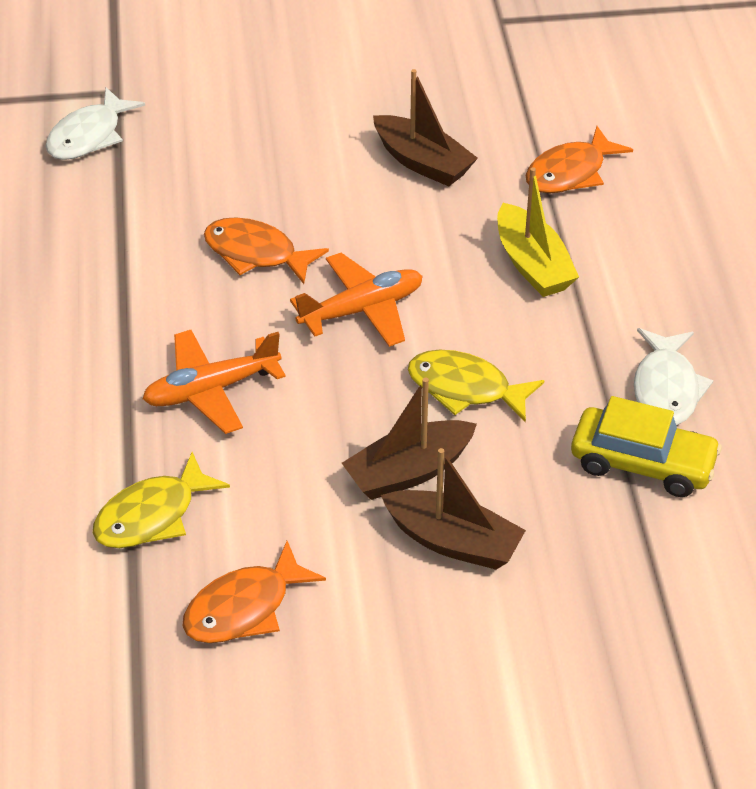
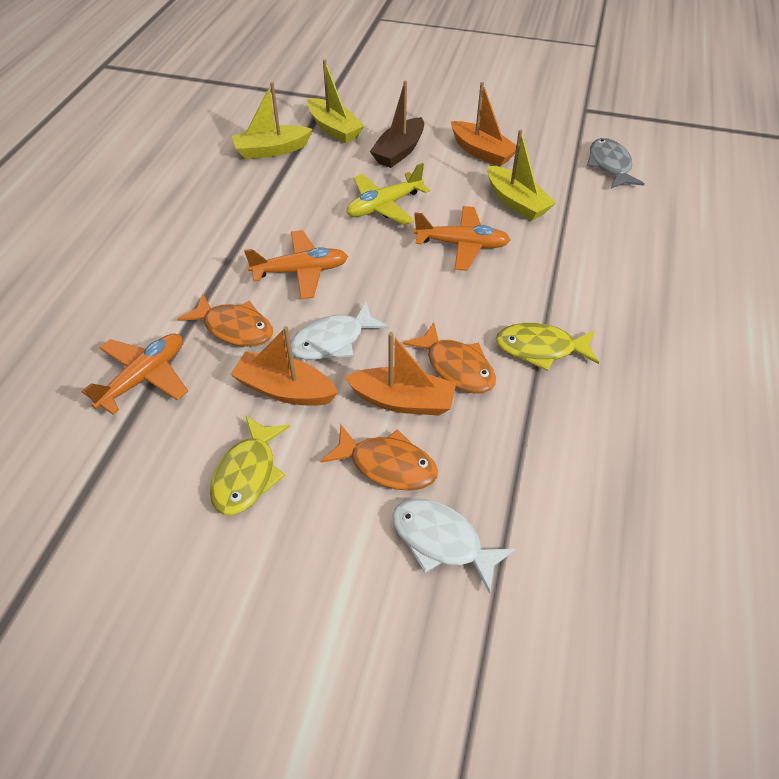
brown boat: [342,378,477,500] [373,69,478,186] [381,448,526,570] = 3 -> [370,81,424,168] = 1
grey fish: none = 0 -> [587,138,645,189] = 1
orange boat: none = 0 -> [230,326,338,406] [344,332,456,416] [451,82,516,167] = 3
orange plane: [143,330,286,434] [290,253,423,347] = 2 -> [81,334,188,415] [244,230,348,299] [414,206,510,271] = 3
yellow boat: [497,167,579,297] = 1 -> [232,82,312,159] [307,60,364,144] [487,130,556,221] = 3
yellow car: [571,396,722,497] = 1 -> none = 0
yellow plane: none = 0 -> [346,163,430,226] = 1

